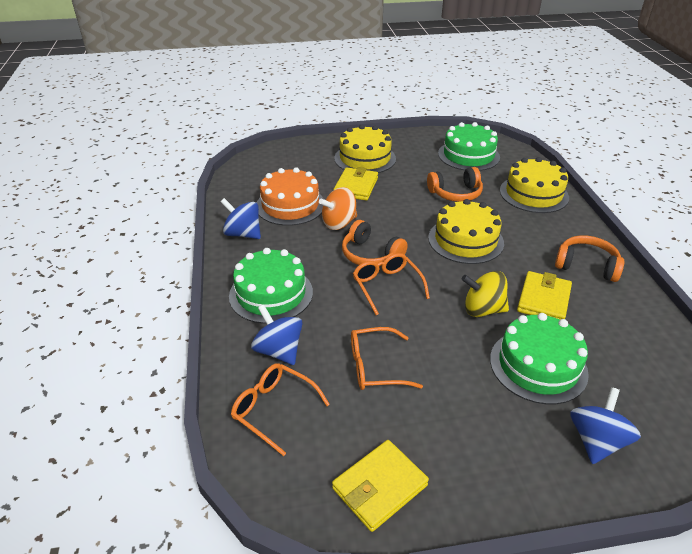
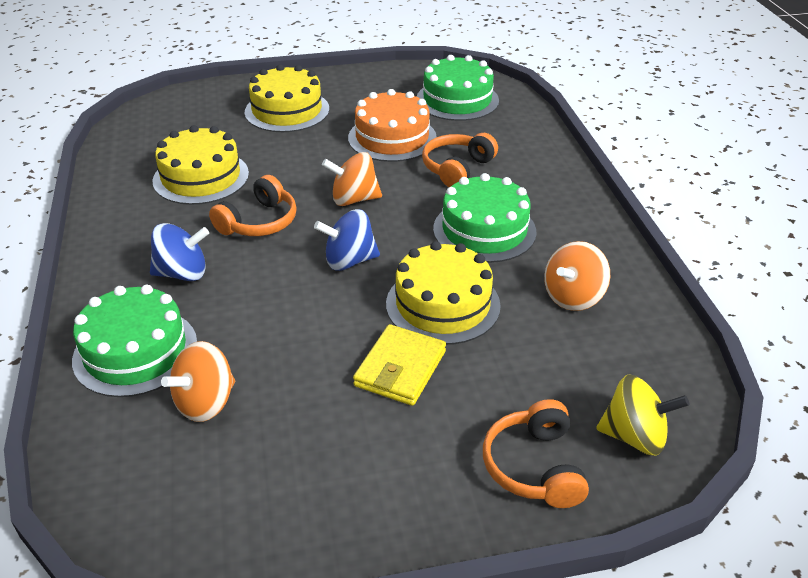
blue spinning top: [220,198,261,239] [251,305,303,365] [570,387,641,464] = 3 -> [150,223,209,281] [314,209,380,271] = 2
orange glasses: [231,363,330,456] [351,327,423,390] [353,253,430,315] = 3 -> none = 0
orange spinning top: [319,187,357,230] = 1 -> [161,341,235,422] [322,152,382,206] [544,241,610,311] = 3
yellow wallet: [332,440,429,532] [333,167,378,201] [517,271,572,320] = 3 -> [353,324,446,406] = 1

